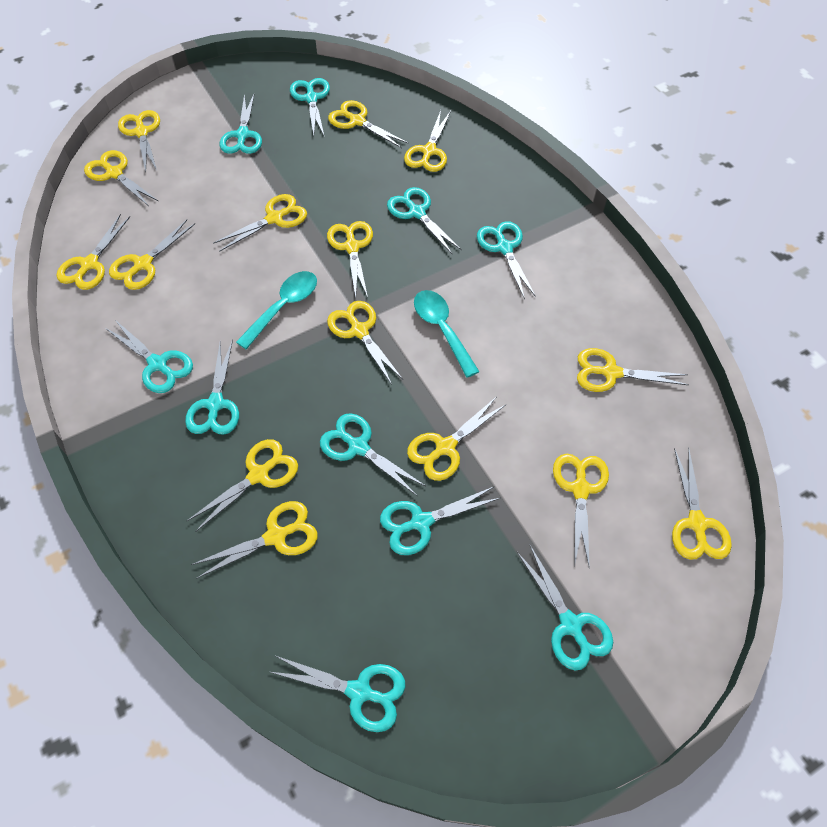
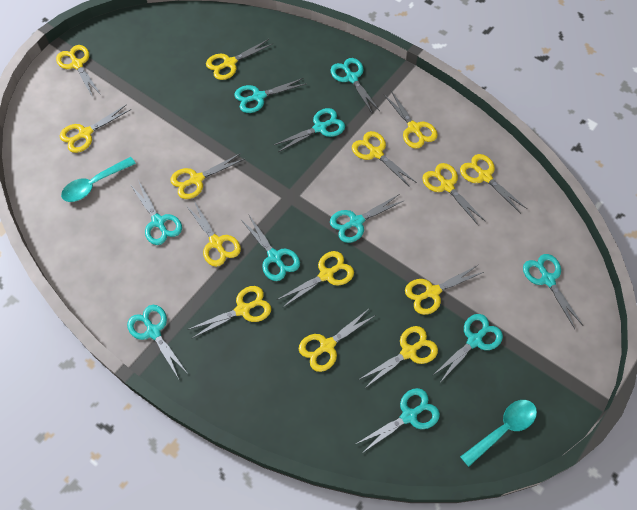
yellow scissors: [57,214,130,290] [84,150,158,206] [109,220,195,290] [118,110,160,172] [187,439,298,532] [191,501,318,579] [213,194,307,252] [327,221,373,298] [327,301,403,385] [328,100,409,148] [404,110,451,172] [407,397,507,481] [553,454,609,569] [577,348,688,392] [672,447,732,560] = 15 -> [56,45,101,97] [60,104,131,153] [170,153,245,199] [185,199,241,267] [187,286,271,338] [206,39,272,80] [277,251,354,308] [299,309,376,372] [352,131,417,187] [358,326,438,388] [383,91,438,149] [405,265,484,315] [422,163,486,226] [460,154,527,214] = 14

